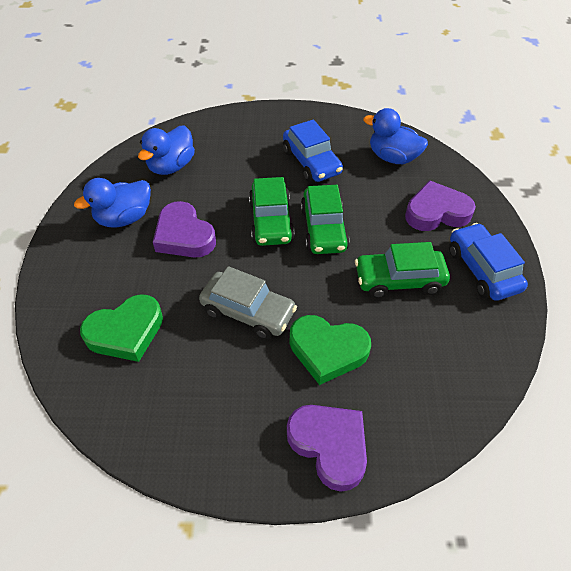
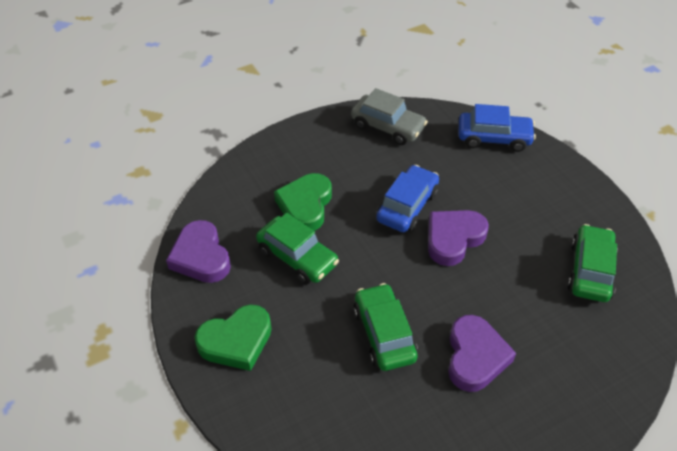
blue duck: [74,178,151,228] [138,125,195,175] [363,108,428,164] = 3 -> none = 0

